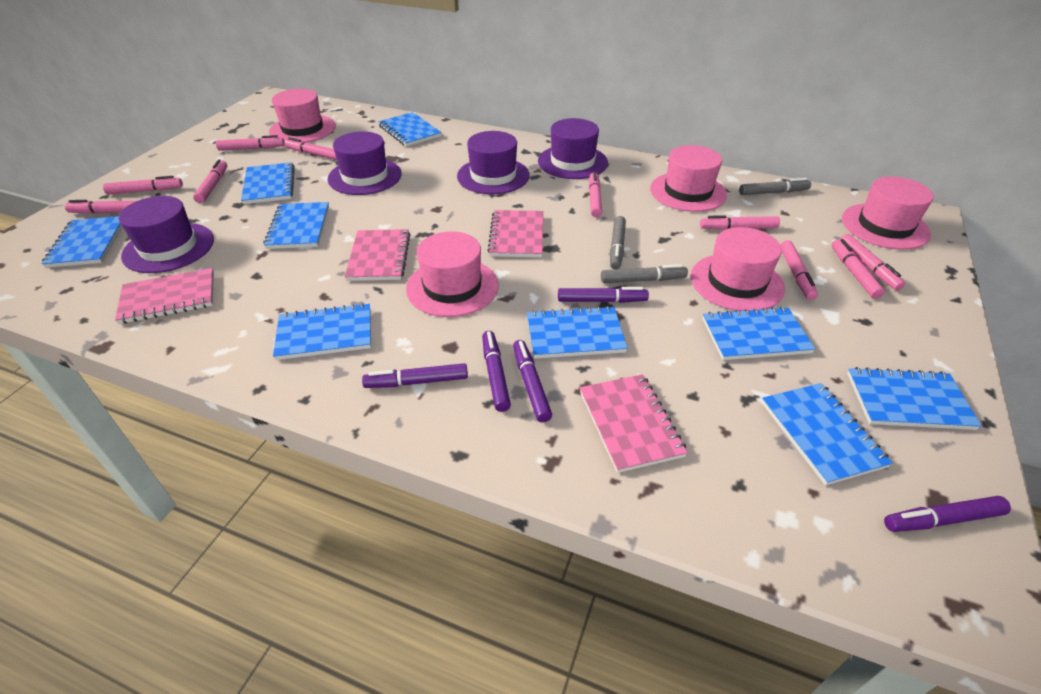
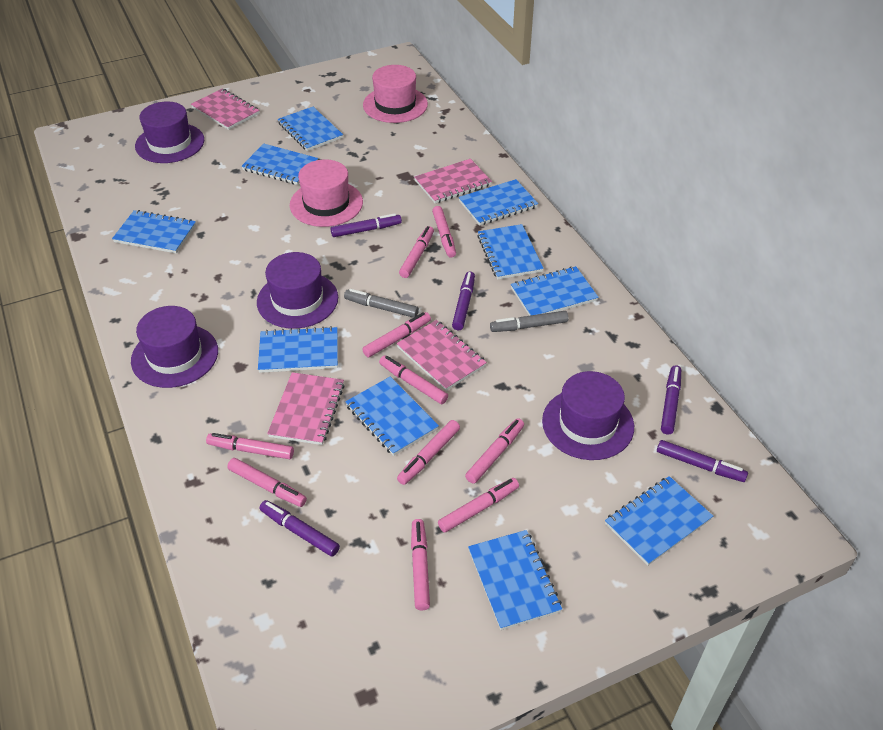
blue notebook: [41,216,122,268] [241,162,295,204] [263,202,329,249] [273,303,371,360] [378,112,441,147] [527,306,628,359] [702,307,815,360] [761,383,893,485] [847,367,982,430] = 9 -> [112,210,196,253] [241,144,318,185] [258,326,338,373] [278,107,343,151] [345,377,439,456] [459,179,538,226] [468,530,562,630] [477,224,544,279] [511,266,599,316] [605,476,713,566] = 10
grey marker: [601,264,688,283] [610,216,626,270] [739,178,811,195] = 3 -> [344,289,419,318] [490,311,568,332] = 2
pink hat: [269,89,336,143] [406,231,499,317] [650,145,727,212] [691,227,785,311] [842,176,934,250] = 5 -> [290,159,363,227] [363,65,428,123] = 2

